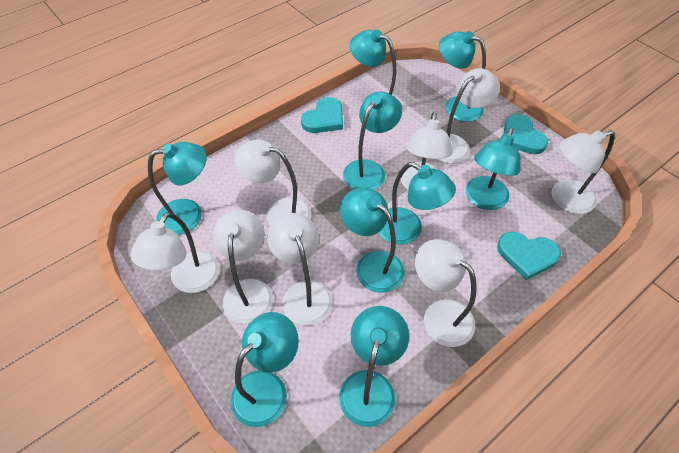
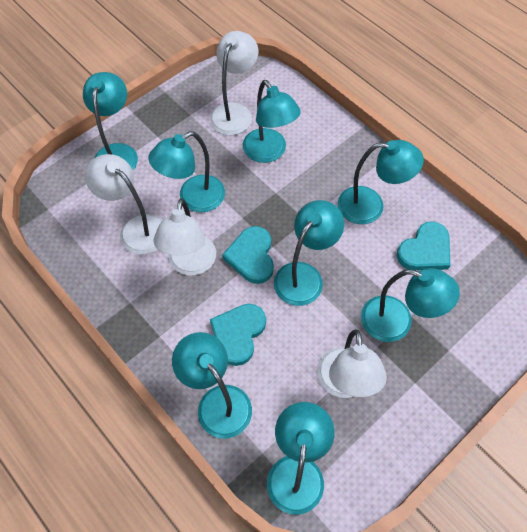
turquoise lamp: [148,142,207,235] [231,312,299,427] [339,306,409,427] [340,188,405,293] [343,91,402,190] [350,30,402,108] [379,162,456,245] [439,31,486,122] [466,128,521,210] = 9 -> [83,72,138,170] [148,131,225,212] [172,332,252,438] [243,80,301,163] [267,402,335,515] [274,200,344,306] [338,140,424,224] [361,268,460,342] = 8
white lamp: [130,212,220,293] [213,210,273,324] [234,139,311,226] [267,213,333,326] [400,112,453,190] [415,239,477,347] [437,68,500,164] [552,130,615,214] = 8 -> [85,154,162,254] [153,198,216,276] [210,31,258,135] [317,329,387,398] = 4

